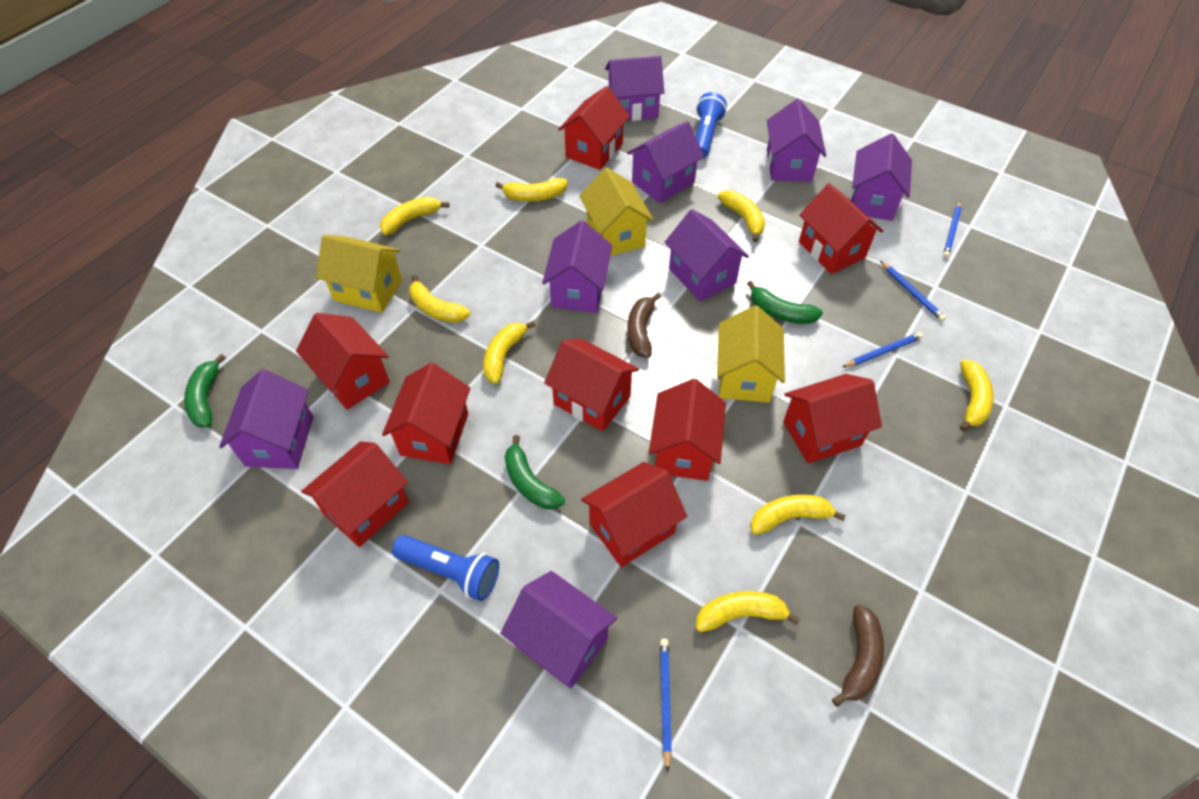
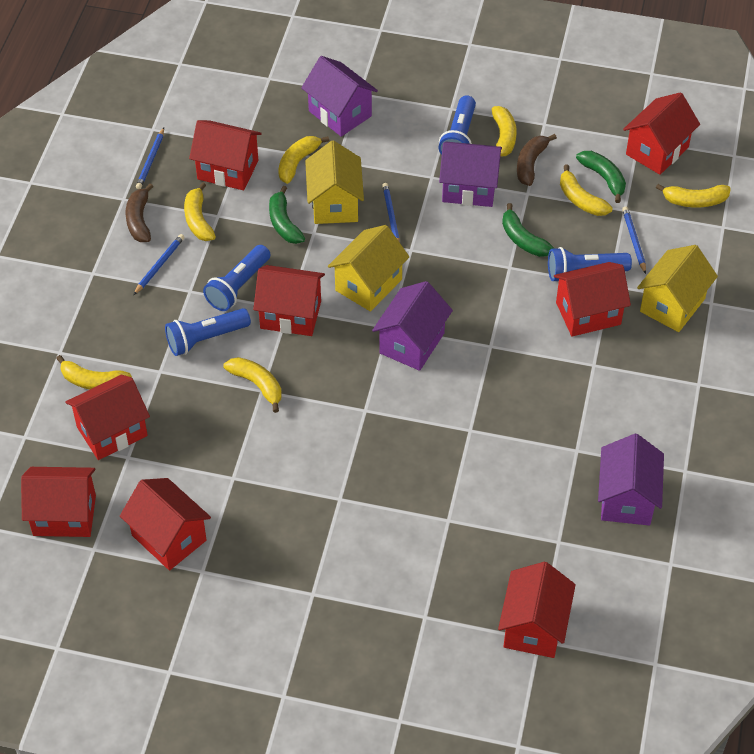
blue flashlight: [392,535,499,601] [696,92,727,159] = 2 -> [165,308,251,356] [203,245,271,311] [438,95,476,155] [548,247,632,281] = 4
purple house: [219,369,313,469] [500,571,617,689] [542,220,612,313] [605,56,664,121] [627,121,704,203] [665,209,749,301] [767,99,826,181] [850,134,912,221] = 8 -> [301,56,378,137] [372,281,453,371] [439,142,502,207] [598,434,664,525] = 4
red house: [296,313,390,410] [301,441,409,547] [382,363,471,464] [544,339,639,432] [558,86,630,170] [581,462,687,567] [649,379,726,481] [783,374,882,464] [799,183,883,274] = 9 -> [21,467,96,537] [65,375,150,460] [120,478,211,570] [189,120,262,190] [253,265,325,336] [498,562,576,658] [554,262,631,337] [623,92,700,175] = 8
yellow banana: [380,197,449,235] [409,275,470,323] [483,321,536,384] [496,178,568,201] [696,591,800,632] [718,190,765,242] [750,495,846,535] [959,360,994,431] = 8 -> [56,355,132,390] [184,182,216,241] [223,357,282,413] [278,136,329,184] [492,106,517,157] [560,164,613,216] [656,184,731,208] = 7

